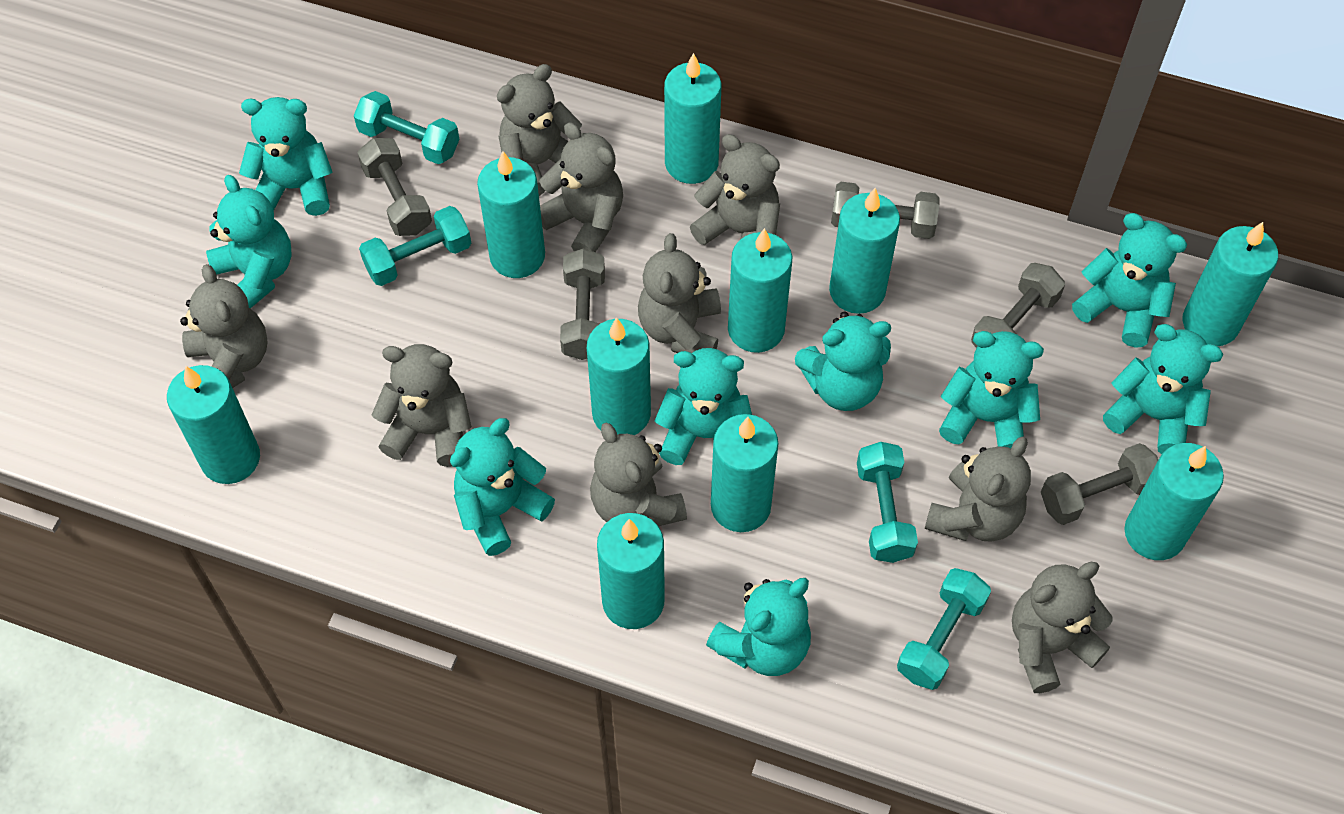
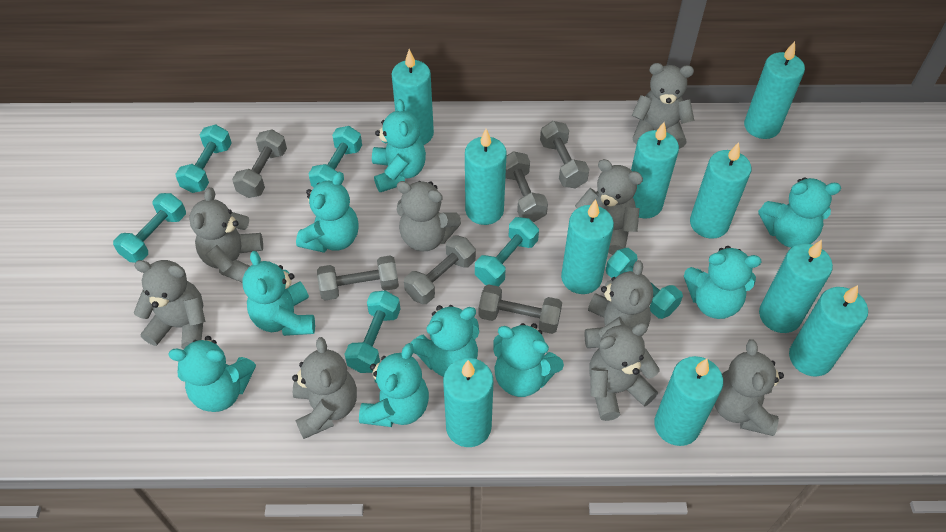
grey dumbbell: [358,138,432,236] [560,248,605,360] [831,182,940,239] [971,263,1065,348] [1041,443,1158,525] = 5 -> [232,129,287,198] [317,255,399,301] [404,235,476,304] [478,284,562,334] [505,151,548,222] [540,121,589,189] = 6
turquoise dumbbell: [354,91,459,164] [359,206,471,286] [857,442,918,563] [897,568,991,690] = 4 -> [113,193,186,263] [175,125,232,193] [308,126,362,187] [344,290,401,373] [475,217,539,286] [606,248,683,319] = 6

